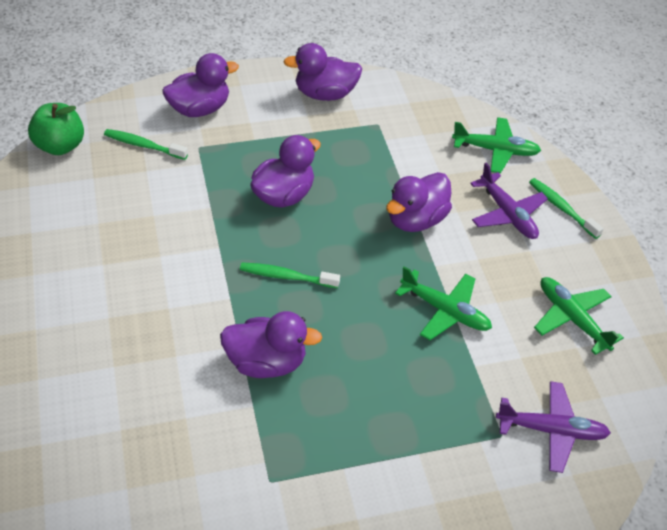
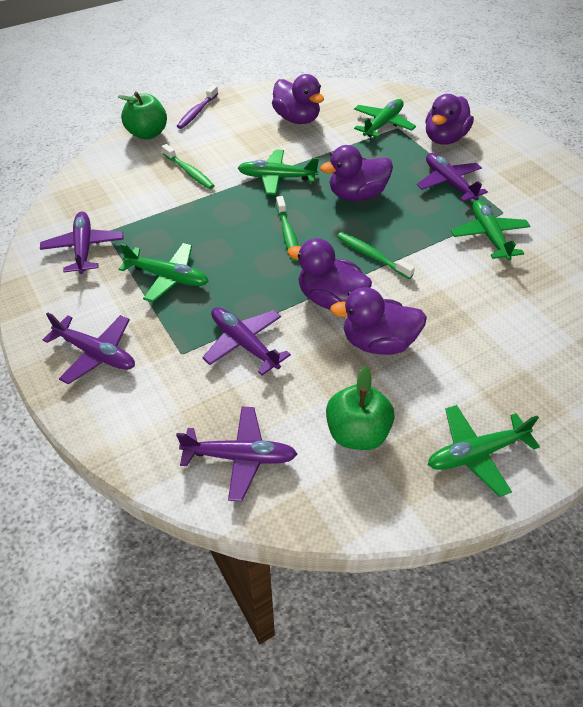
green apple: [28,103,84,155] = 1 -> [118,92,167,140] [326,366,395,450] = 2
green plane: [395,266,492,340] [452,117,541,173] [534,277,624,355] = 3 -> [119,243,209,302] [238,149,319,195] [354,99,416,138] [428,405,540,497] [451,200,530,261] = 5
purple plane: [470,163,548,239] [496,381,611,473] = 2 -> [40,212,124,274] [43,312,135,384] [176,406,297,502] [202,307,291,375] [417,153,488,202] = 5
purple toothbrush: none = 0 -> [177,85,218,129] = 1

